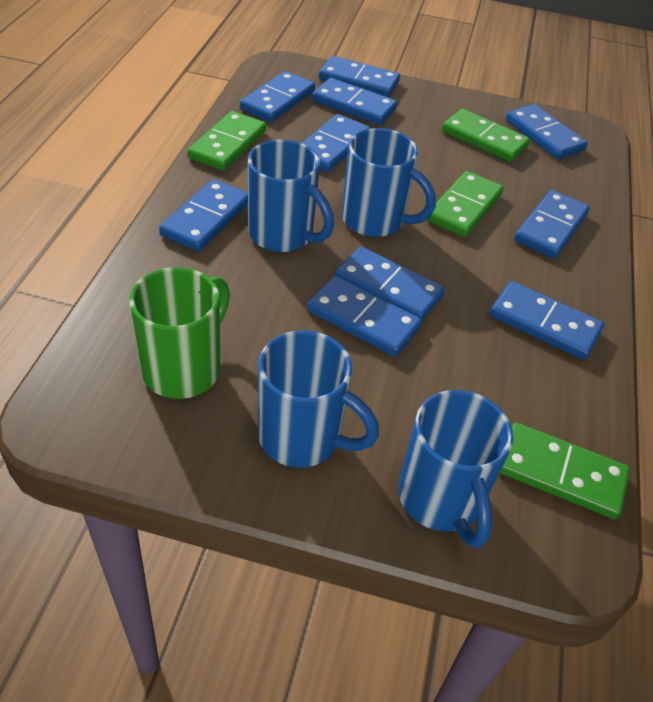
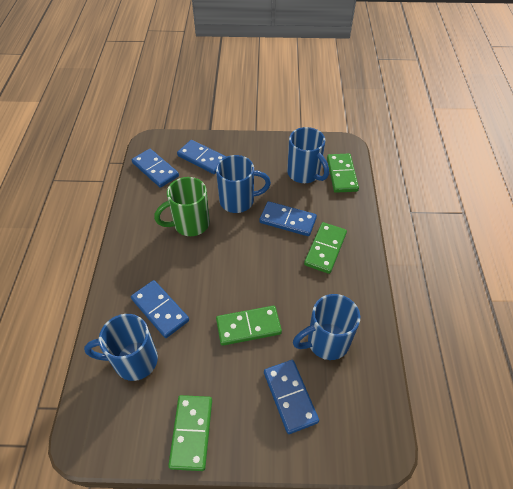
blue domino: [159,179,248,251] [240,71,315,122] [302,114,370,172] [307,276,422,357] [312,77,397,125] [319,56,400,97] [335,247,445,321] [490,281,604,360] [506,104,588,159] [514,190,590,258] = 10 -> [131,280,189,338] [132,149,179,188] [177,140,226,174] [259,201,317,236] [264,360,319,434] = 5

